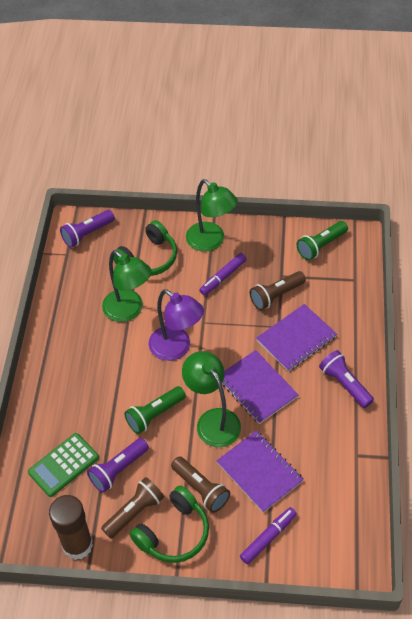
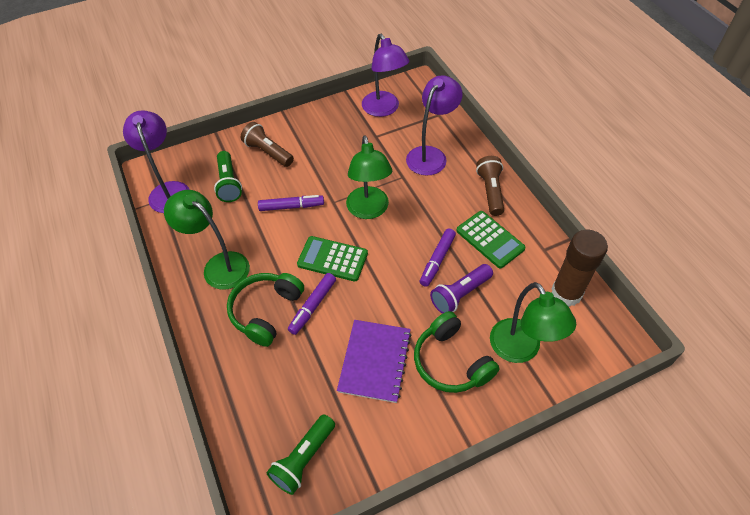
brown flashlight: [101,477,164,539] [171,456,230,513] [250,271,306,310] = 3 -> [241,122,294,167] [476,156,504,216] = 2
green calculator: [28,433,99,497] = 1 -> [297,236,368,281] [456,211,526,268] = 2
purple flashlight: [60,210,115,248] [87,438,149,493] [319,350,374,408] = 3 -> [430,264,493,314] = 1
purple lamp: [149,289,204,361] = 1 -> [123,110,190,213] [362,34,409,117] [406,75,463,176] = 3
purple marker: [199,253,247,296] [240,507,297,564] = 2 -> [258,195,324,211] [288,273,336,335] [420,228,456,287] = 3
purple notebook: [216,430,304,513] [222,350,299,424] [256,304,337,371] = 3 -> [337,320,412,403] = 1

